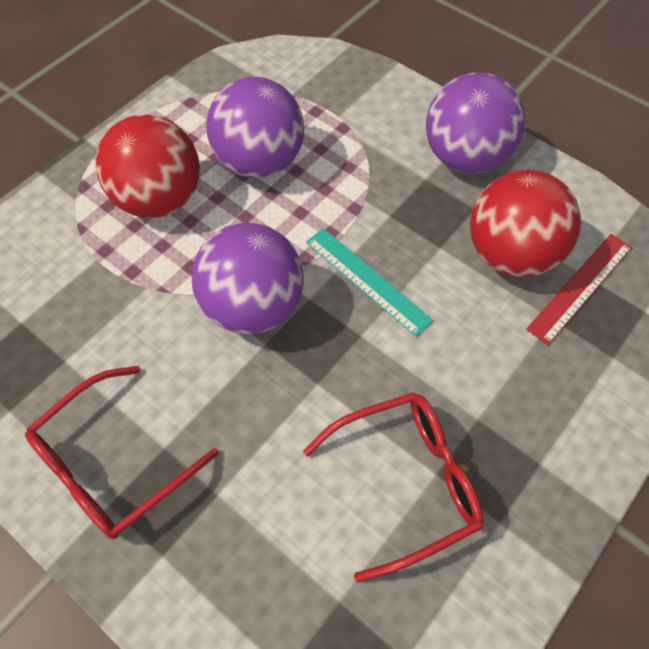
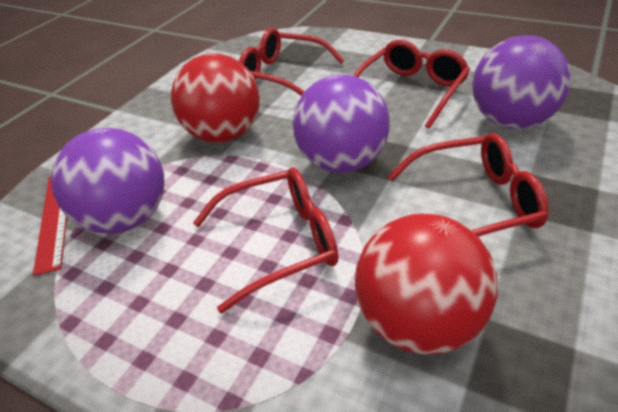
red glasses: [25,366,219,539] [303,392,484,582] = 2 -> [193,167,338,313] [239,28,344,96] [354,40,470,129] [388,133,549,237] = 4
turquoise ruler: [306,228,433,337] = 1 -> none = 0

